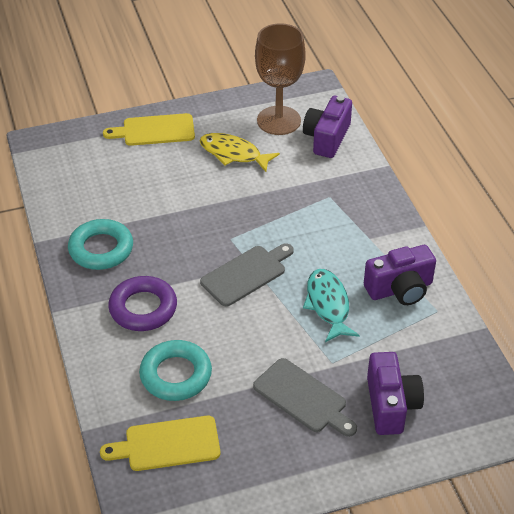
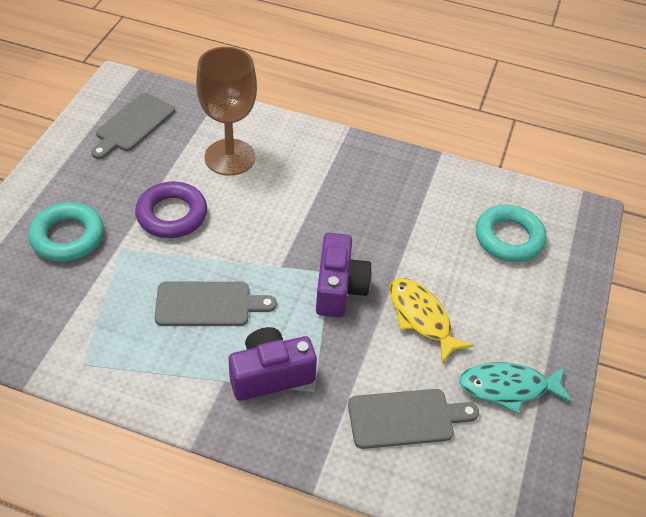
grey cutting board: [200,243,294,307] [253,358,357,437] = 2 -> [91,93,175,159] [155,281,277,326] [348,389,479,449] = 3
purple camera: [303,96,352,158] [364,245,436,305] [367,352,424,435] = 3 -> [229,327,317,401] [316,233,372,317] = 2
yellow cutting board: [100,416,220,471] [103,113,195,146] = 2 -> none = 0

